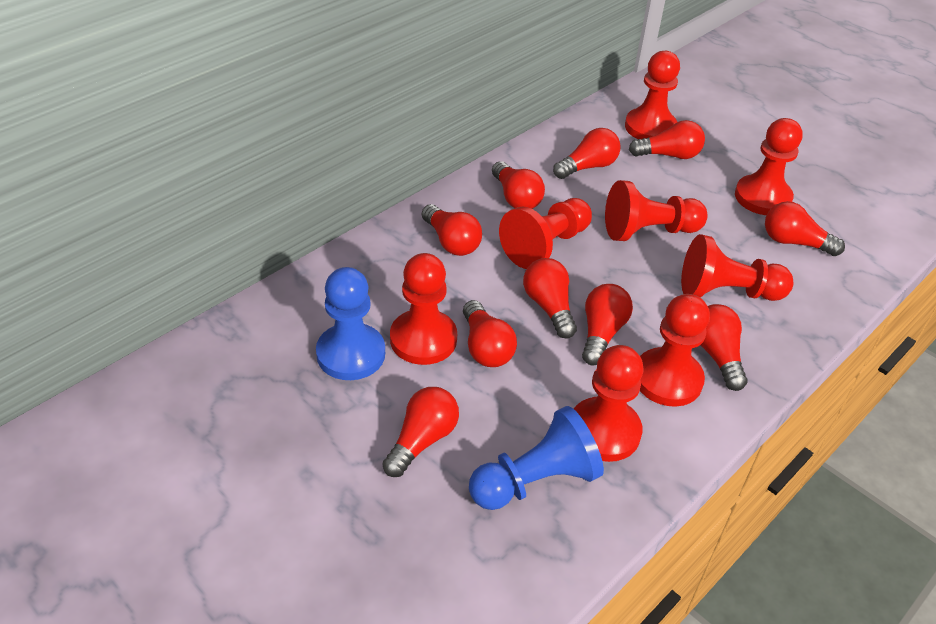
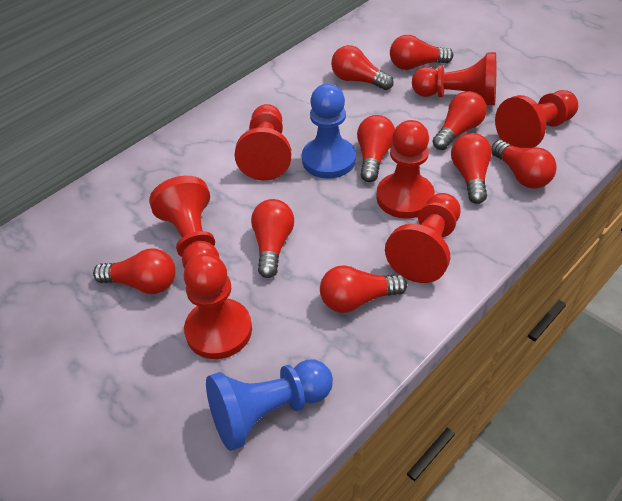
red light bulb: [382,387,459,477] [422,204,482,256] [463,300,517,367] [492,161,545,209] [523,258,577,339] [553,128,620,179] [582,284,633,365] [629,120,705,159] [700,304,748,391] [765,201,845,256] = 10 -> [93,249,176,294] [251,199,294,278] [320,265,407,313] [331,45,394,90] [357,115,395,182] [390,35,453,70] [432,91,487,150] [451,133,492,204] [491,140,557,189] = 9
red pawn: [390,253,457,365] [499,198,592,269] [574,345,643,462] [605,180,708,241] [625,51,680,139] [640,294,710,407] [681,234,794,301] [735,118,803,215] = 8 -> [149,176,219,268] [184,253,252,359] [235,104,291,181] [376,120,435,219] [385,193,460,283] [412,52,496,105] [495,90,578,148] = 7

